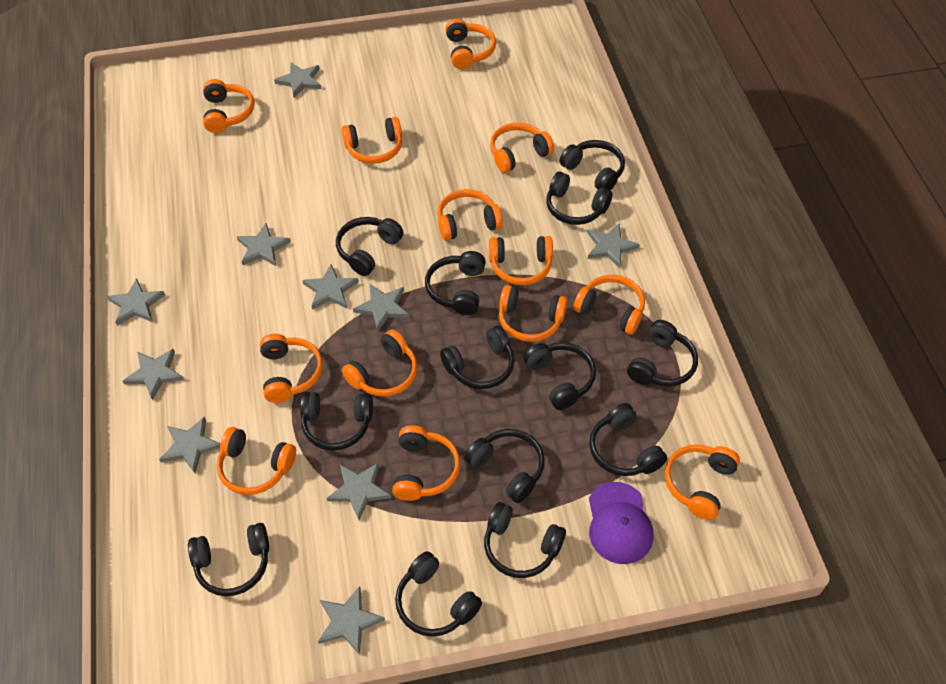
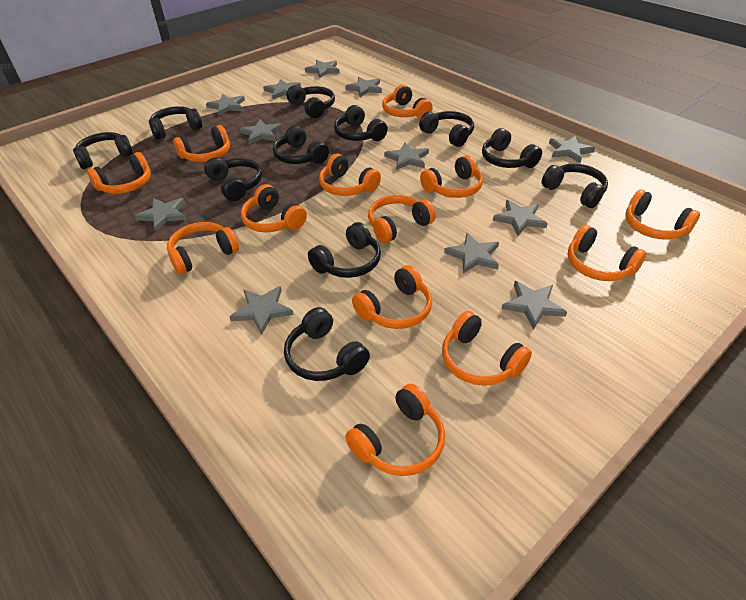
black headphones: [188,523,269,596] [300,392,373,450] [336,217,404,276] [395,551,482,637] [425,251,486,315] [440,326,514,389] [465,429,545,503] [484,502,566,578] [523,342,596,410] [546,171,612,225] [560,140,625,190] [589,403,667,476] [627,320,698,387] = 13 -> [73,132,133,169] [149,106,202,140] [204,157,262,201] [273,125,329,164] [284,307,370,381] [287,85,335,118] [308,222,381,278] [334,105,388,141] [419,111,474,147] [482,128,542,168] [542,164,608,208] = 11
grey star: [107,278,165,326] [123,349,184,400] [159,417,220,473] [237,223,291,266] [274,63,321,98] [302,264,359,310] [318,586,385,655] [327,462,391,520] [353,284,409,331] [588,224,640,268] = 10 -> [135,198,187,231] [206,94,245,116] [229,286,294,335] [240,120,282,144] [263,79,301,99] [305,60,340,78] [345,77,382,97] [384,142,429,170] [444,233,499,274] [493,200,548,236] [501,281,567,329] [549,136,595,163] = 12
purple cap: [589,482,653,564] = 1 -> none = 0

